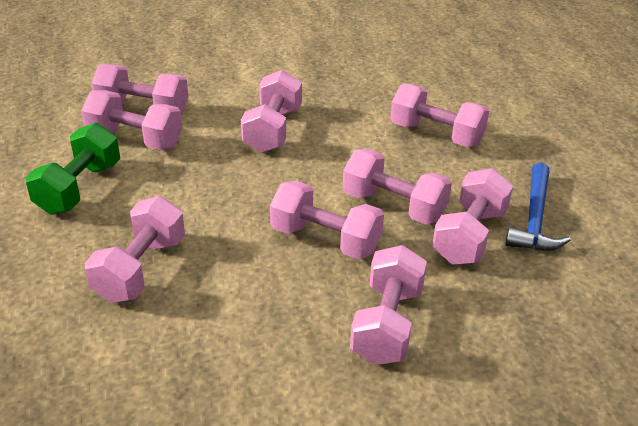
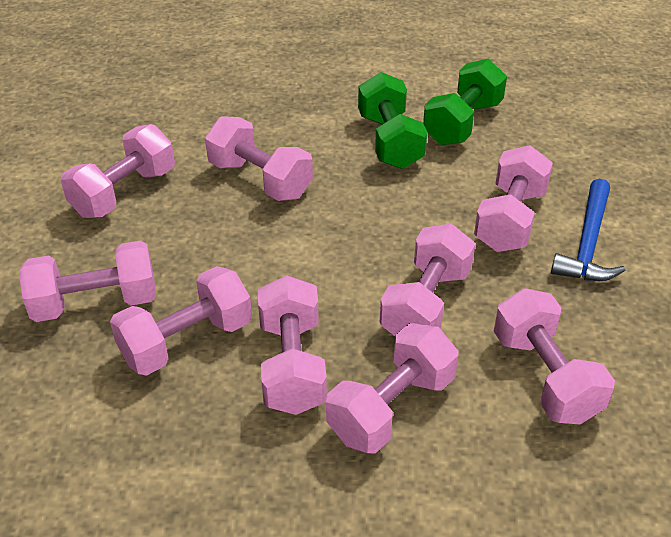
green dumbbell: [25,123,120,215] = 1 -> [358,72,427,169] [423,59,507,145] = 2

